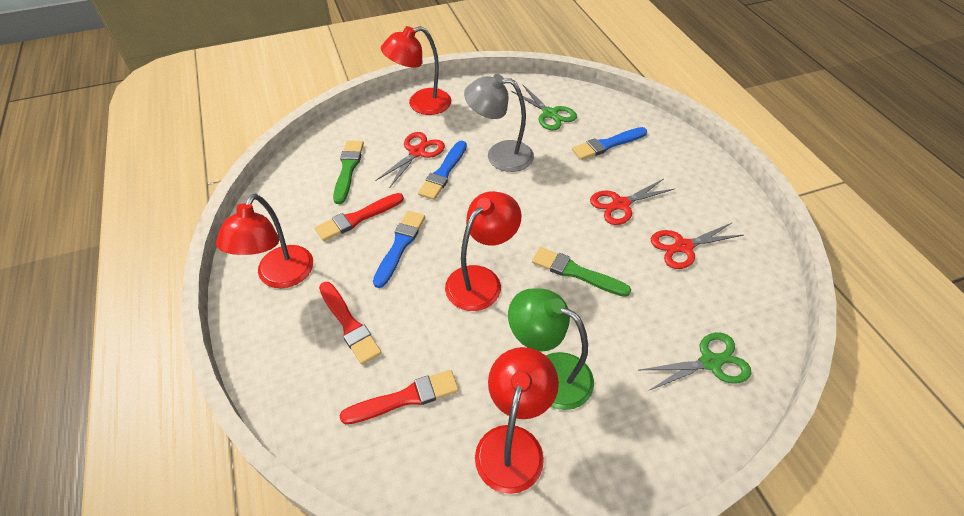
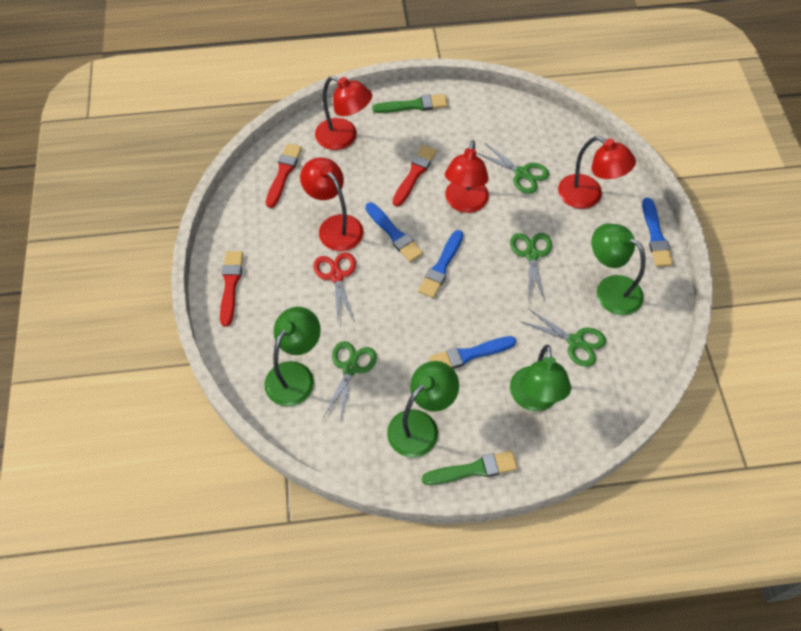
blue brush: [373,211,425,288] [418,141,467,200] [572,127,647,160] = 3 -> [365,202,423,262] [418,230,463,298] [429,336,516,369] [642,198,673,267] = 4
green lamp: [508,288,594,410] = 1 -> [264,307,321,406] [387,361,459,457] [510,345,571,411] [591,224,646,315] = 4
green scissors: [511,85,577,130] [640,332,751,391] = 2 -> [323,341,377,423] [477,143,549,194] [510,233,552,301] [520,308,606,367] = 4
grey lamp: [464,74,534,172] = 1 -> none = 0
red scissors: [375,132,445,188] [590,179,674,225] [651,223,744,269] = 3 -> [313,252,356,324] = 1

